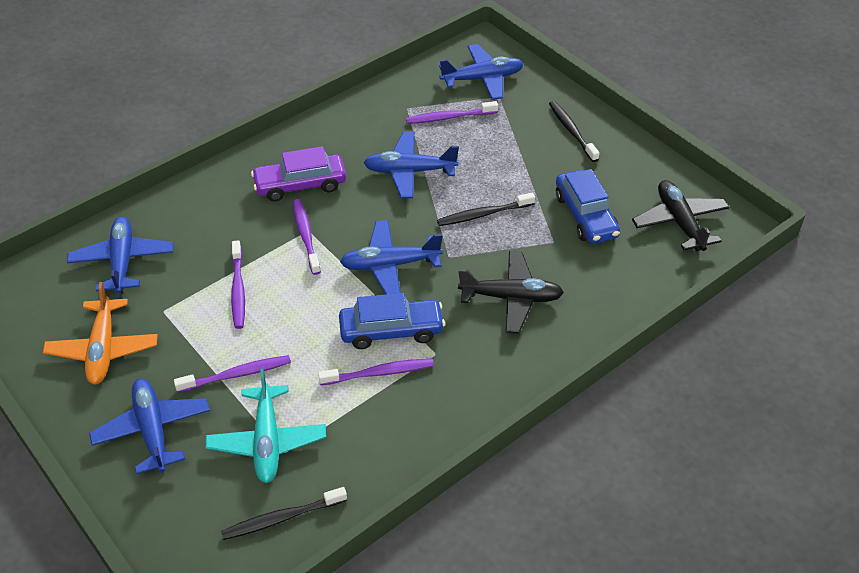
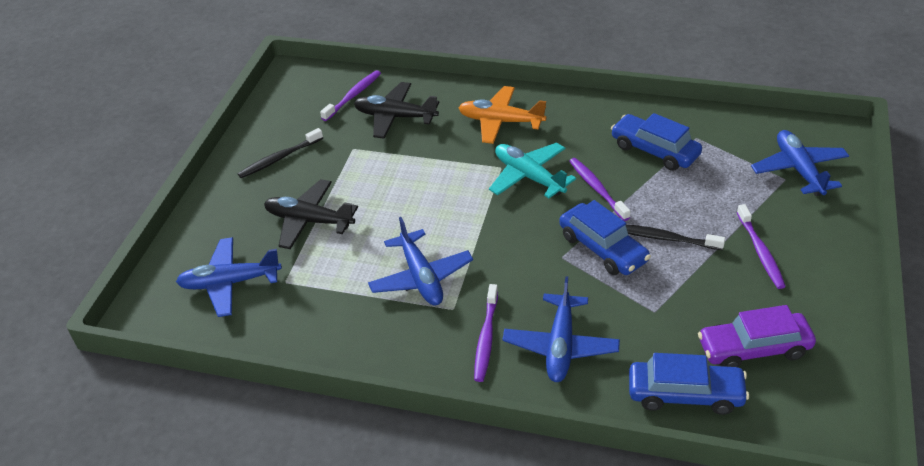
black toothbrush: [221,487,347,540] [437,192,535,226] [549,101,600,162] = 3 -> [238,128,323,178] [626,225,725,250] = 2
blue car: [339,293,445,349] [556,169,620,244] = 2 -> [559,200,651,275] [611,113,702,171] [629,353,749,415] = 3
blue plane: [67,217,173,294] [89,378,210,474] [340,220,443,294] [363,132,459,198] [439,44,523,100] = 5 -> [176,237,282,317] [368,217,473,306] [502,276,620,382] [751,130,849,196] = 4
purple toothbrush: [174,355,291,392] [231,240,245,329] [293,199,321,275] [318,358,434,385] [406,101,498,124] = 5 -> [320,70,381,121] [474,284,498,382] [569,158,631,221] [737,204,786,289] = 4

